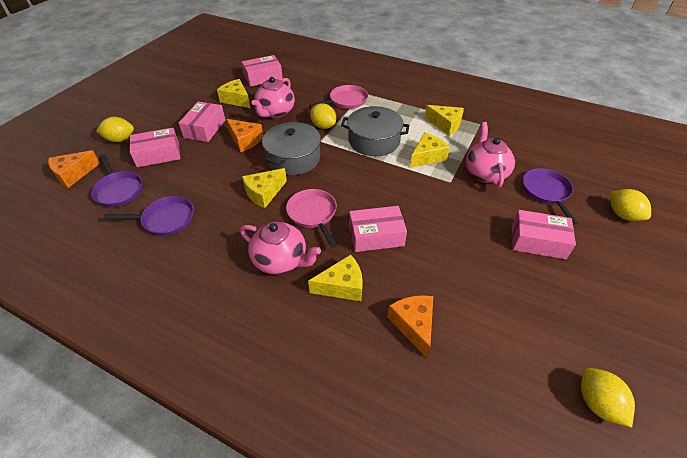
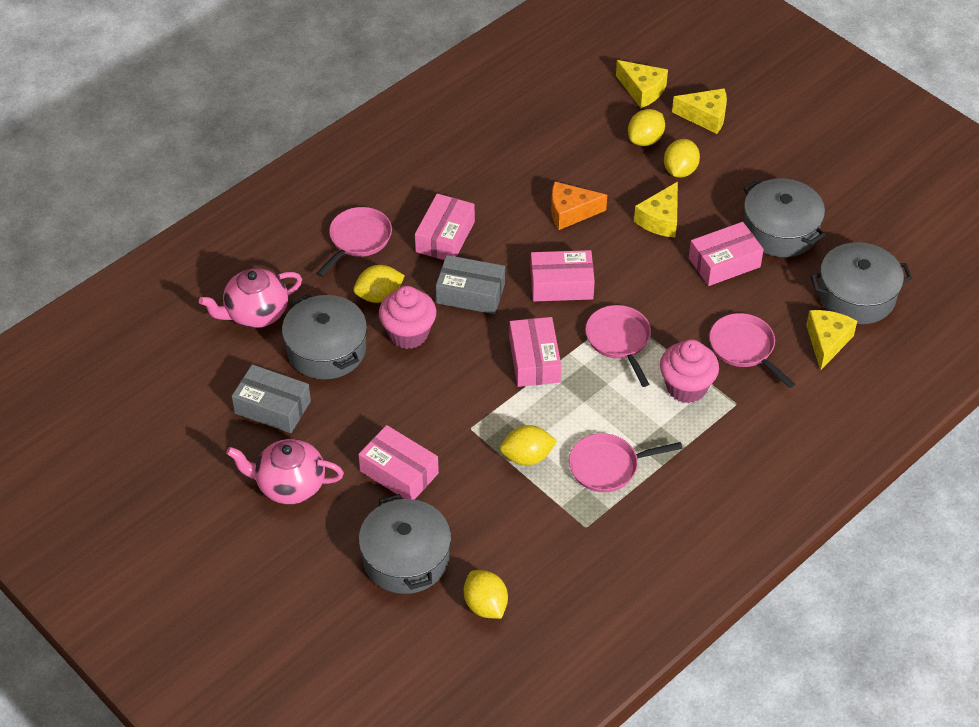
grey box: none = 0 -> [232,364,311,433] [436,255,505,314] = 2
grey pot: [262,122,321,175] [341,106,409,156] = 2 -> [282,294,367,379] [359,494,451,594] [743,178,825,257] [810,242,912,324] = 4
orange cheese: [48,150,100,188] [226,119,263,152] [387,295,433,358] = 3 -> [551,182,607,230] = 1
pink cupcake: none = 0 -> [379,286,436,349] [660,339,719,403] = 2
pink pan: [286,189,337,248] [309,85,368,109] = 2 -> [316,207,392,277] [569,433,683,492] [585,305,651,387] [709,313,795,388] = 4
pink teapot: [240,222,321,275] [252,77,295,118] [466,122,515,188] = 3 -> [199,268,302,328] [226,439,344,504] = 2
purple pan: [91,154,142,207] [103,196,194,236] [523,168,578,225] = 3 -> none = 0
yellow cheese: [217,79,250,108] [242,168,287,208] [308,255,363,301] [410,132,450,168] [425,105,464,136] = 5 -> [616,60,668,108] [634,182,678,238] [672,88,727,134] [806,310,857,371] = 4
yellow lemon: [96,117,134,142] [310,103,336,129] [581,368,635,427] [611,189,651,221] = 4 -> [353,265,405,303] [464,570,508,619] [500,425,557,466] [628,109,665,146] [664,139,700,178] = 5

